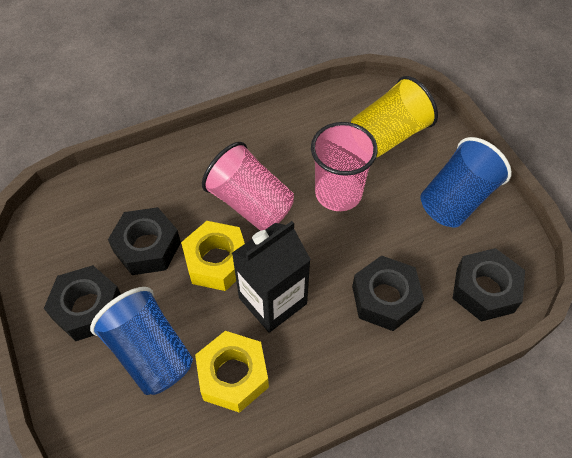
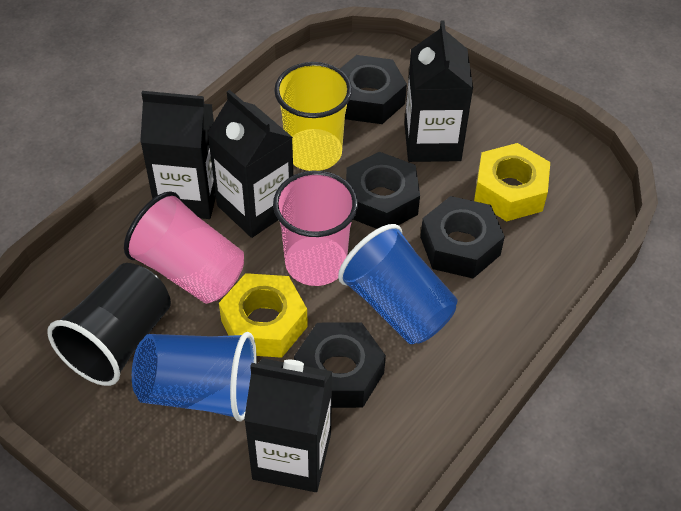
black carton: [232,221,311,333] = 1 -> [140,91,216,219] [207,90,293,238] [244,358,332,492] [404,20,473,162] = 4
black cup: none = 0 -> [47,263,171,386] = 1

